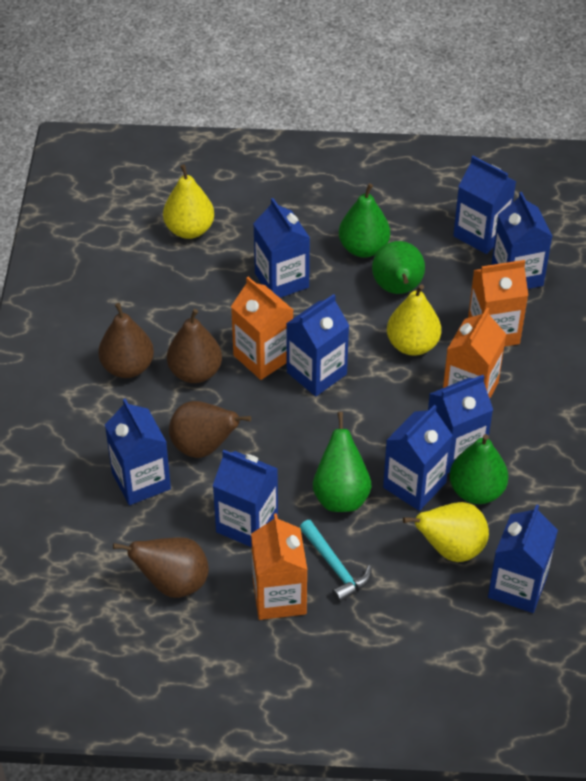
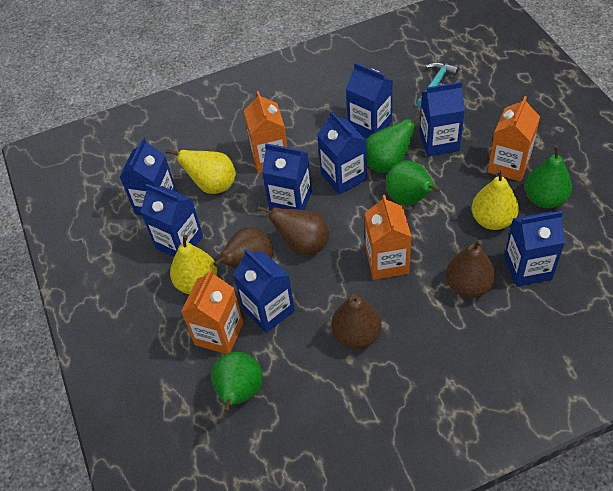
blue carton: [105,398,171,505] [213,450,278,547] [253,198,310,298] [286,294,349,397] [383,405,452,511] [428,375,493,473] [453,156,516,254] [488,504,558,613] [491,192,553,289] = 9 -> [120,138,177,216] [141,184,203,257] [233,249,295,333] [262,143,312,210] [317,111,367,195] [346,62,393,138] [419,81,465,156] [504,211,565,287] = 8

